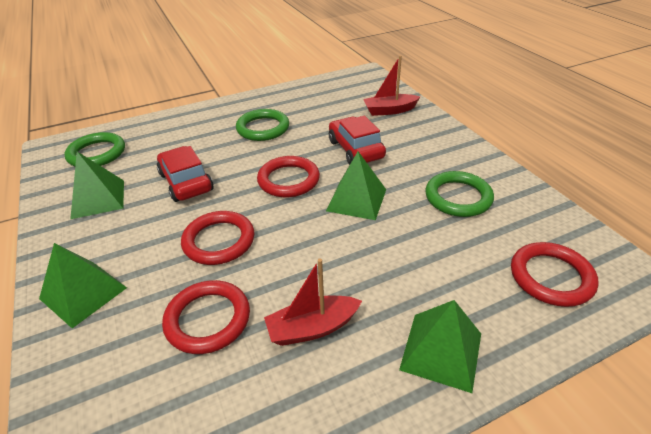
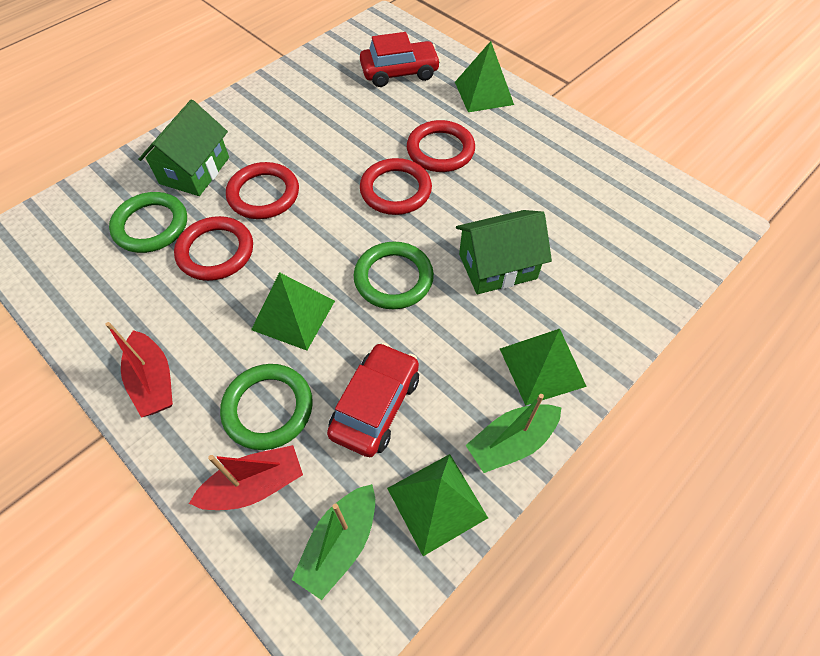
green boat: none = 0 -> [292,484,375,600] [466,394,562,473] = 2
green house: none = 0 -> [138,100,229,196] [456,210,552,294] = 2

